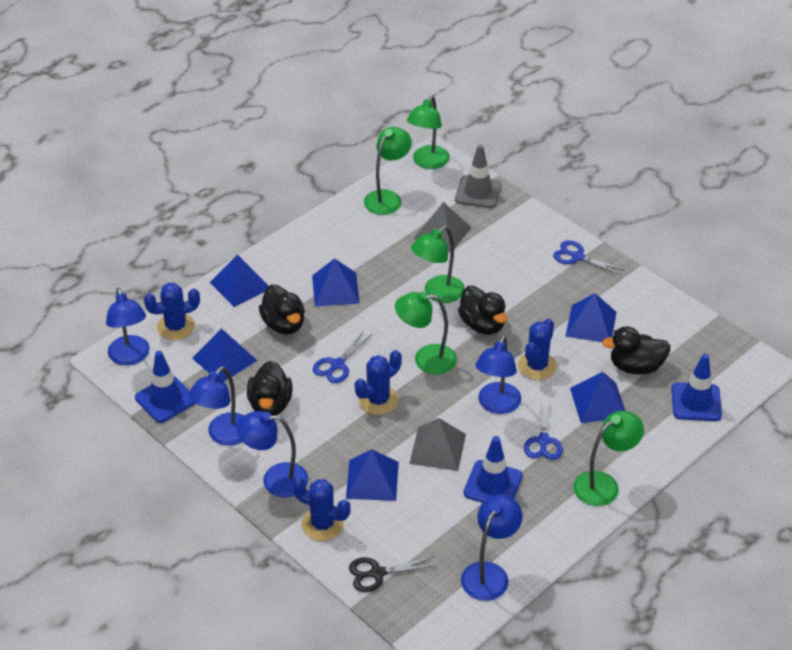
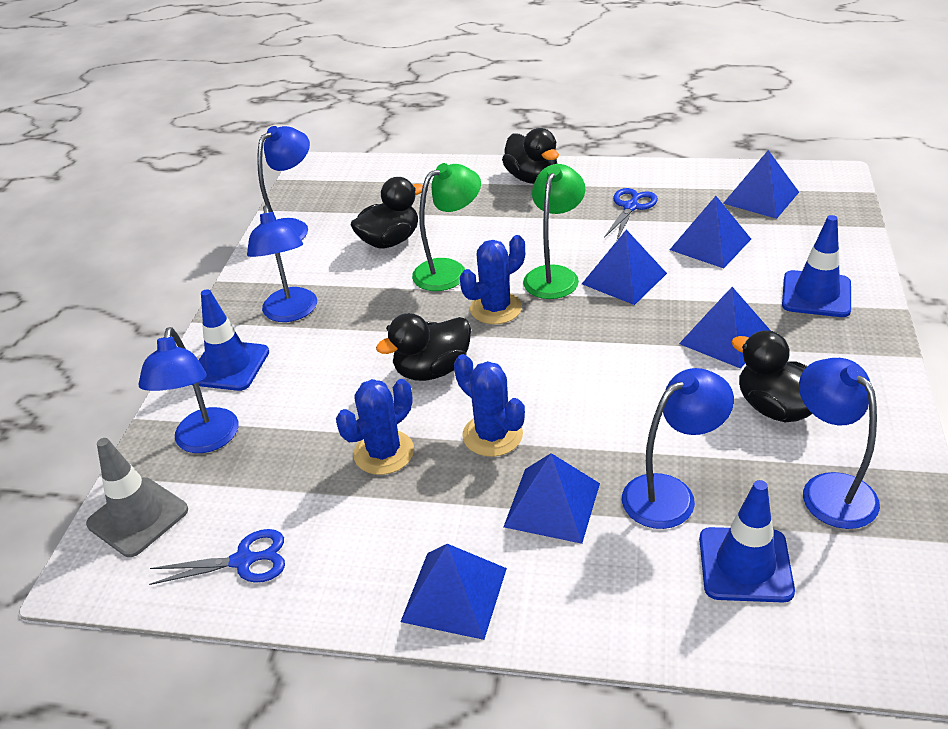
black scissors: [349,557,437,592] = 1 -> none = 0
blue cactus: [144,283,200,340] [292,477,351,541] [355,350,402,415] [518,318,557,380] = 4 -> [336,379,414,475] [454,354,525,457] [460,235,525,324] = 3
blue scissors: [313,331,371,383] [524,399,563,460] [553,240,624,275] = 3 -> [149,529,285,585] [604,188,658,240] = 2
green lamp: [364,127,412,215] [395,292,457,374] [407,95,450,169] [411,226,465,303] [573,411,644,506] = 5 -> [412,163,481,291] [523,164,585,299] = 2
grey pyramid: [409,418,466,471] [414,202,472,252] = 2 -> none = 0

